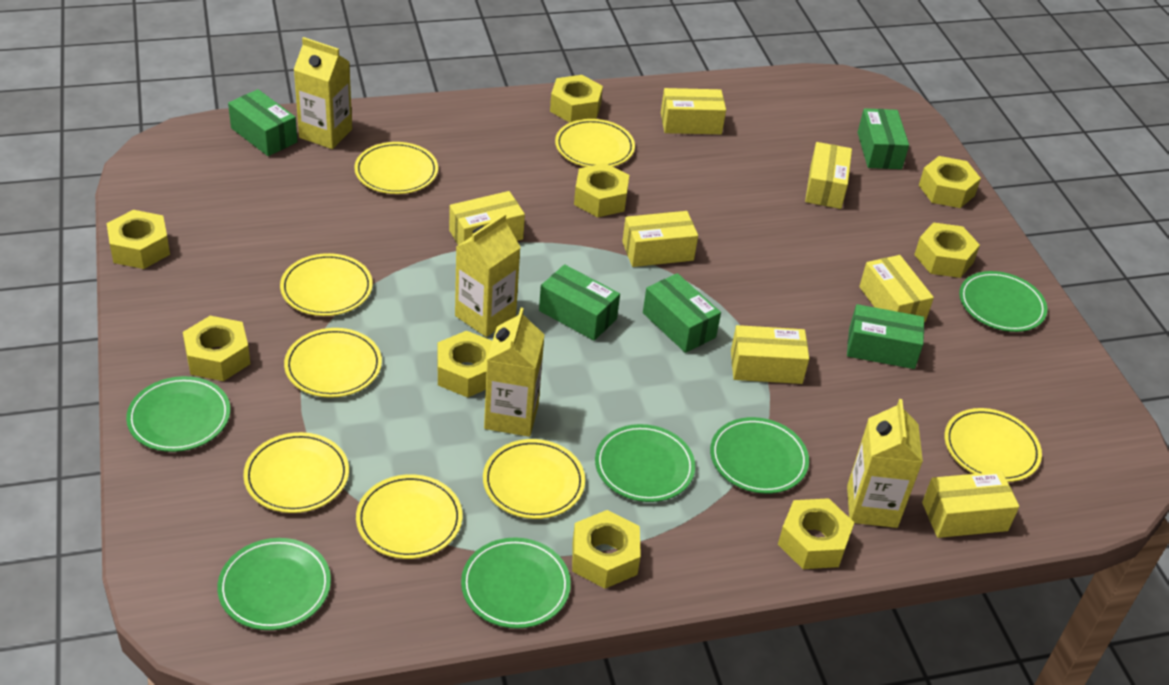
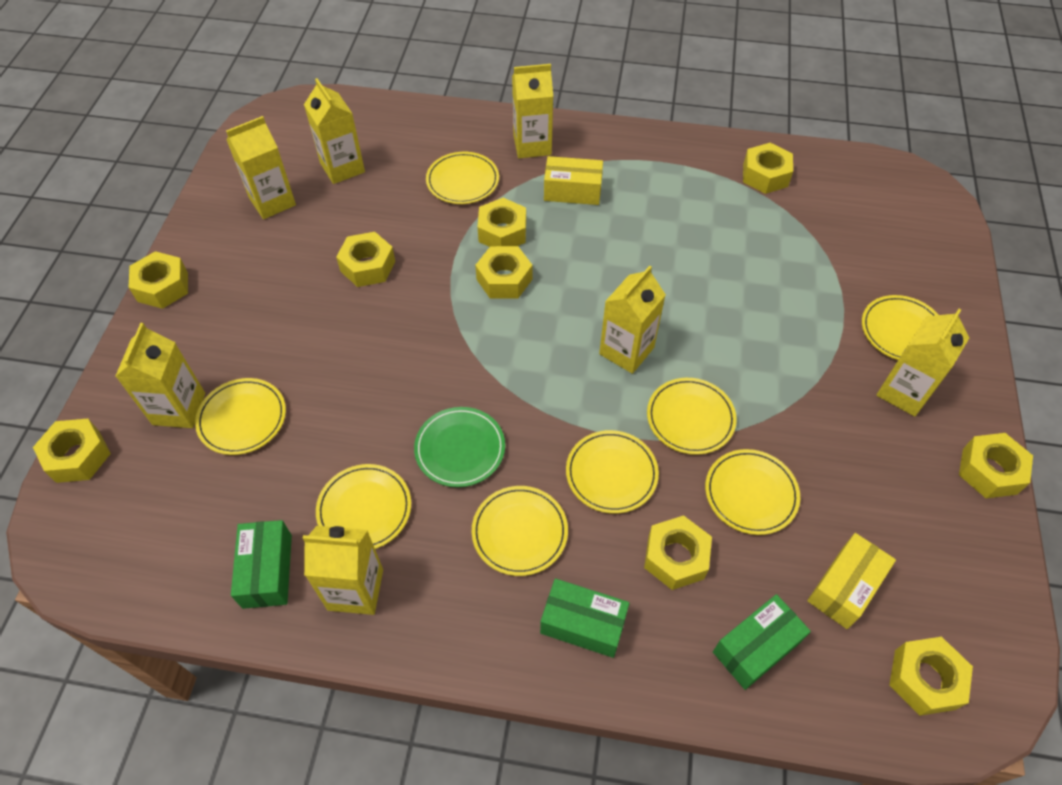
green box: [228,89,298,156] [539,264,620,341] [643,273,721,353] [847,304,924,369] [857,108,909,169] = 5 -> [231,520,292,609] [540,578,630,658] [713,594,811,690] = 3
green plate: [126,376,230,452] [217,538,331,630] [461,537,571,629] [595,424,695,502] [710,417,809,494] [959,271,1048,332] = 6 -> [414,407,505,487] = 1
yellow box: [449,191,525,245] [622,211,698,267] [661,88,726,134] [731,325,809,384] [805,142,852,209] [859,255,934,322] [922,471,1019,538] = 7 -> [544,156,603,205] [807,533,896,629] = 2
yellow carton: [294,37,352,149] [455,214,521,337] [484,308,545,437] [847,399,923,528] = 4 -> [115,323,205,428] [226,116,296,219] [303,526,383,615] [304,78,365,184] [512,64,553,158] [599,266,666,374] [876,309,969,416] = 7

